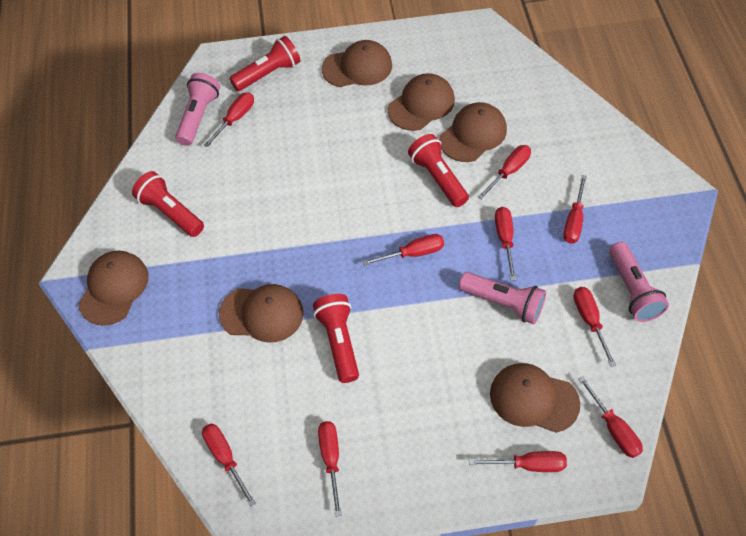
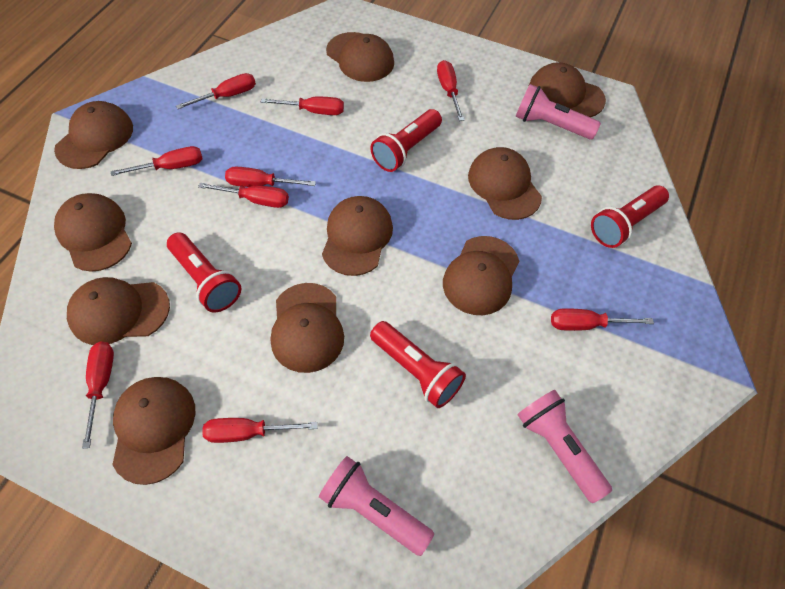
brown cap: [78,251,148,326] [219,284,303,343] [322,40,392,87] [388,73,455,131] [439,102,507,162] [490,363,580,433] = 6 -> [54,101,133,169] [54,193,132,272] [67,277,170,345] [112,377,195,485] [271,283,344,373] [322,196,393,276] [326,32,394,82] [443,236,519,315] [468,147,542,220] [528,62,606,117] = 10
red screwdriver: [202,423,256,507] [204,92,254,148] [318,421,342,517] [362,234,444,266] [469,451,567,472] [478,145,531,199] [495,207,516,281] [563,175,587,244] [573,287,616,367] [578,376,643,458] = 10 -> [82,341,114,448] [111,146,203,176] [176,73,256,109] [198,183,289,208] [202,418,318,443] [225,167,316,187] [261,97,344,115] [437,60,464,121] [551,308,654,331] = 9

